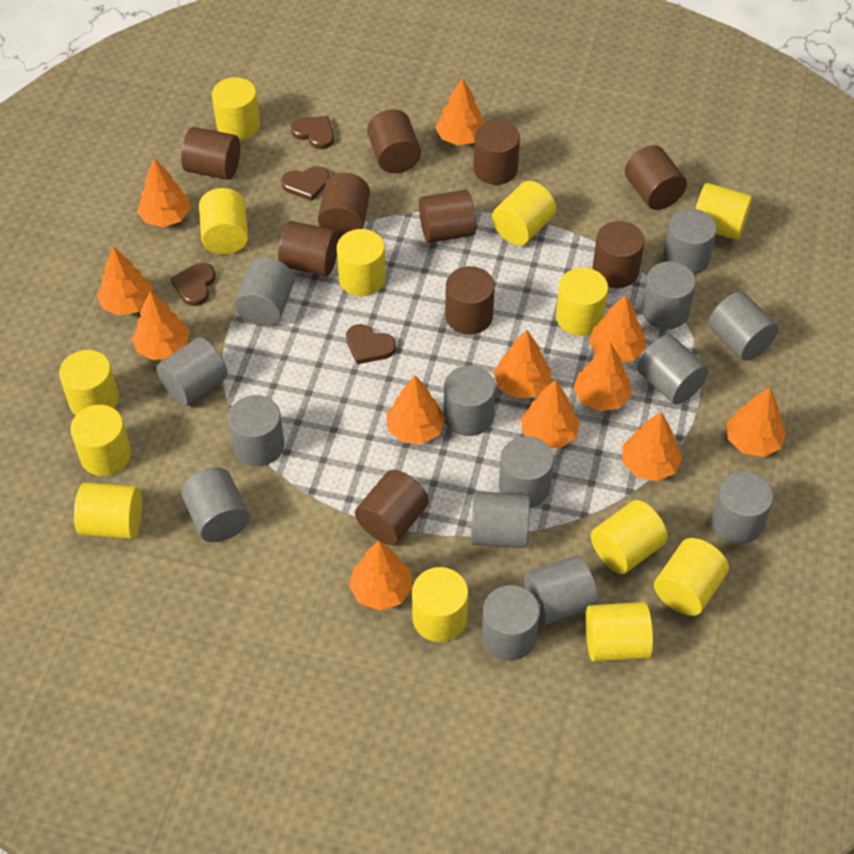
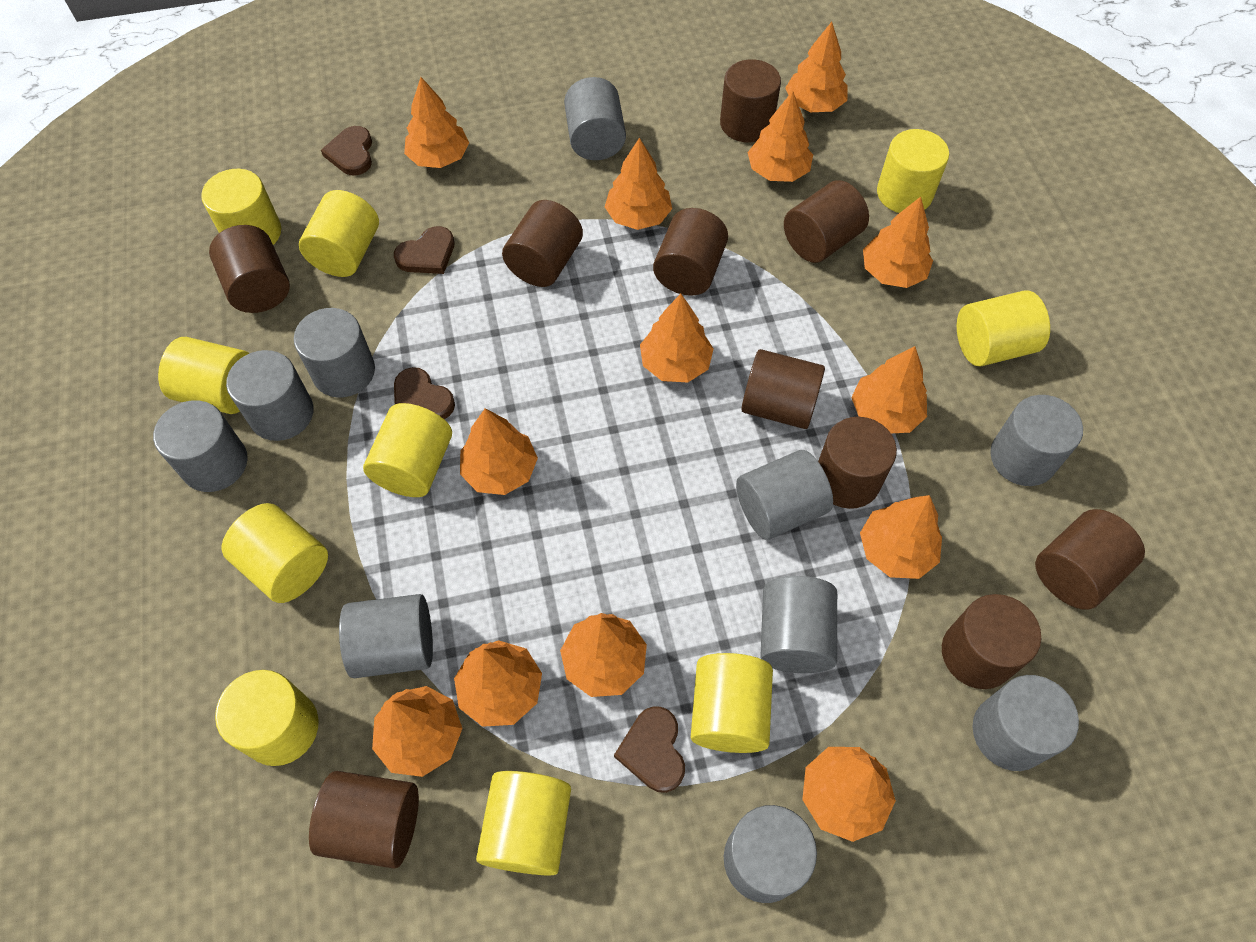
grey cylinder: [156,337,228,406] [181,467,250,542] [228,395,284,466] [235,257,294,326] [444,366,495,436] [471,491,530,548] [481,585,540,661] [499,436,554,508] [524,555,598,625] [637,335,709,404] [641,261,696,329] [663,209,717,275] [708,292,779,360] [711,471,773,544] = 14 -> [153,400,248,492] [226,350,314,441] [294,308,375,398] [339,594,433,678] [564,77,626,160] [724,805,817,903] [736,450,833,540] [760,576,837,673] [973,675,1079,771] [990,395,1083,486] = 10
orange tree: [97,247,152,316] [132,291,189,360] [137,159,191,227] [349,541,413,610] [386,375,445,444] [435,78,485,145] [494,330,551,398] [521,379,580,448] [573,342,632,412] [589,295,646,363] [622,412,682,481] [726,387,786,457] = 12 -> [372,686,463,777] [404,77,469,168] [454,640,542,727] [460,408,538,495] [560,613,647,697] [605,138,672,230] [640,294,714,382] [747,91,813,182] [785,22,848,112] [802,747,896,842] [851,346,927,433] [860,495,942,579] [863,197,933,288] = 13
yellow cylinder: [59,350,119,415] [70,405,131,476] [74,482,142,539] [199,188,248,254] [212,77,260,141] [337,229,386,296] [412,567,468,642] [492,181,556,246] [556,267,608,336] [586,602,653,662] [591,500,668,574] [654,538,729,616] [695,183,752,240] = 13 -> [158,337,249,414] [201,169,281,245] [215,670,319,766] [222,503,328,603] [299,190,379,277] [363,403,452,497] [476,771,571,875] [691,653,773,753] [877,129,949,213] [957,290,1050,367] = 10

